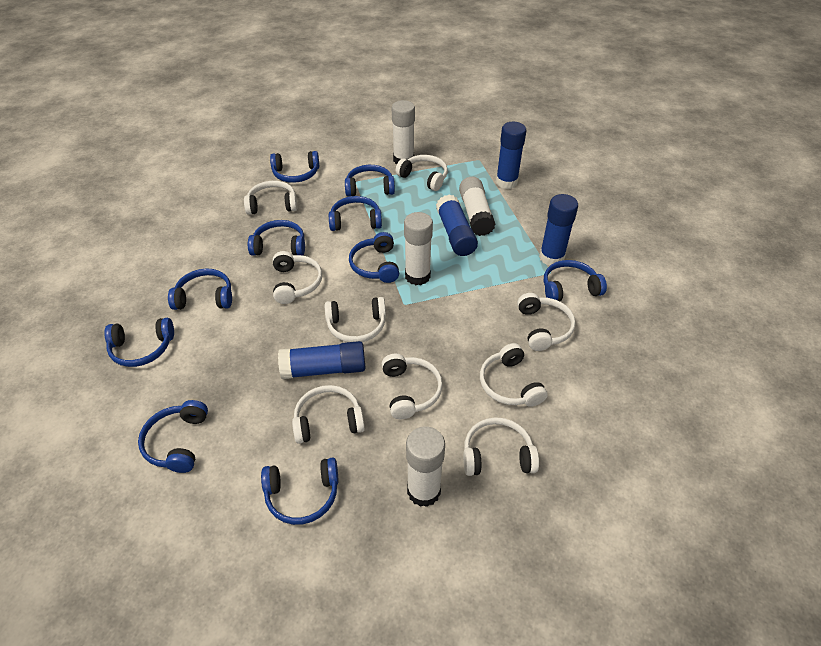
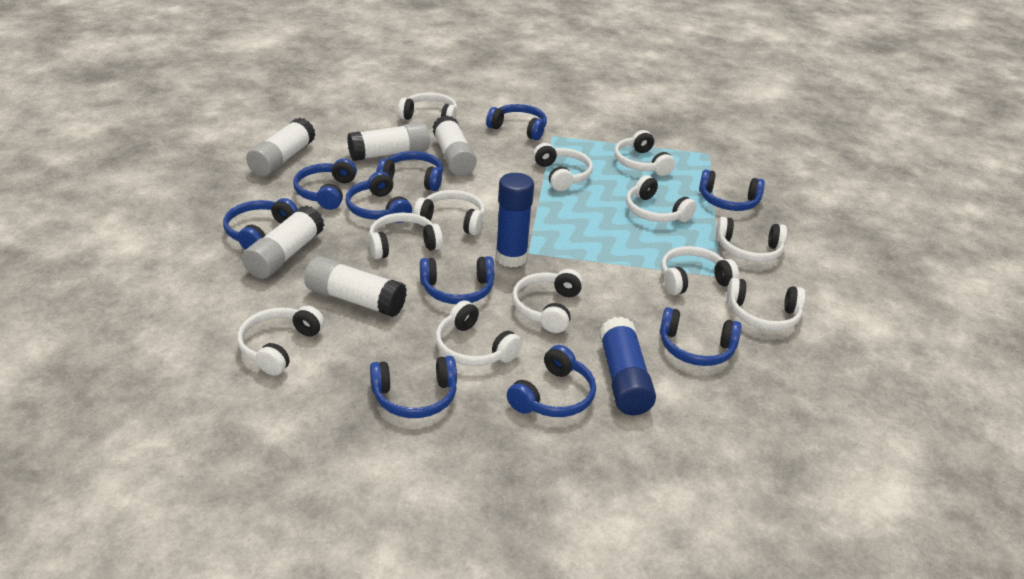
blue glue stick: [278,341,365,379] [436,195,478,256] [496,122,526,189] [539,194,578,265] = 4 -> [495,173,534,268] [599,317,656,415] = 2
white glue stick: [392,100,415,164] [404,212,433,285] [406,426,445,507] [459,177,496,236] = 4 -> [242,205,325,279] [246,117,315,176] [304,256,407,317] [347,122,430,161] [433,115,477,176] = 5
white headphones: [244,181,297,215] [273,251,322,304] [292,385,365,444] [325,297,386,342] [382,354,443,419] [396,155,448,191] [463,417,539,476] [480,343,548,407] [517,293,576,351] = 9 -> [237,306,324,376] [369,213,443,259] [398,92,457,120] [413,190,485,235] [435,300,522,366] [512,269,583,333] [533,143,593,191] [614,130,675,176] [626,175,696,222] [661,246,739,295] [716,217,787,262] [726,278,806,331] = 12

